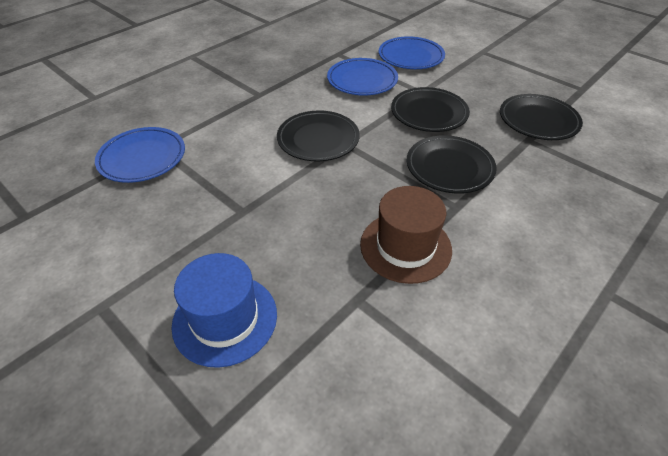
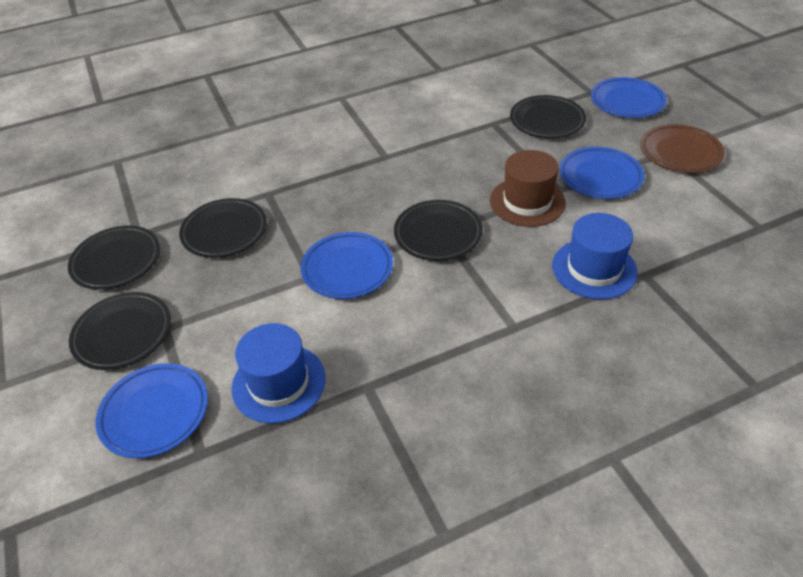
black plate: [277,110,360,161] [391,87,470,132] [407,135,497,194] [500,94,583,140] = 4 -> [68,225,160,290] [69,292,171,370] [179,198,267,258] [394,200,483,261] [510,95,586,138] = 5
blue hat: [172,253,277,368] = 1 -> [232,323,326,424] [552,213,638,300] = 2
blue plate: [95,127,185,183] [327,58,398,96] [379,36,445,69] = 3 -> [96,363,208,458] [301,232,393,299] [559,147,644,199] [591,77,667,118] = 4
brown plate: none = 0 -> [640,124,725,173] = 1

